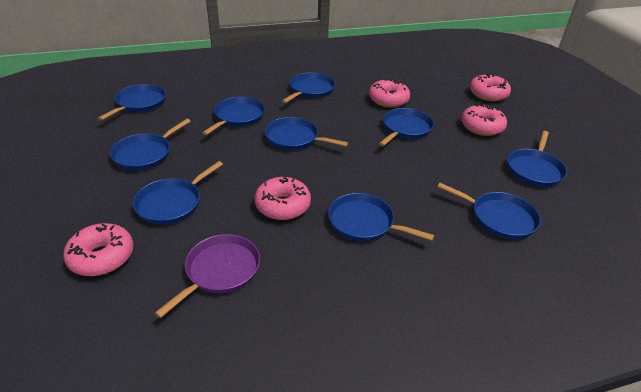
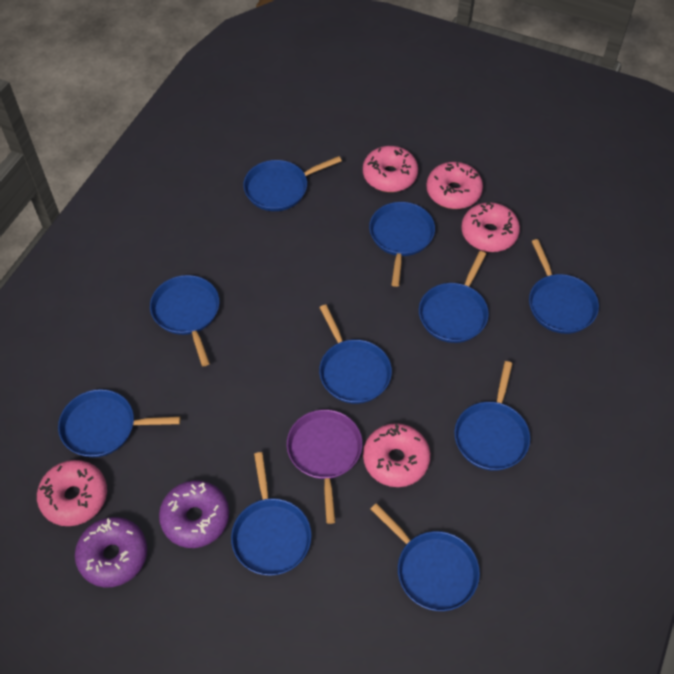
purple donut: none = 0 -> [75,517,147,588] [159,480,229,548] = 2

